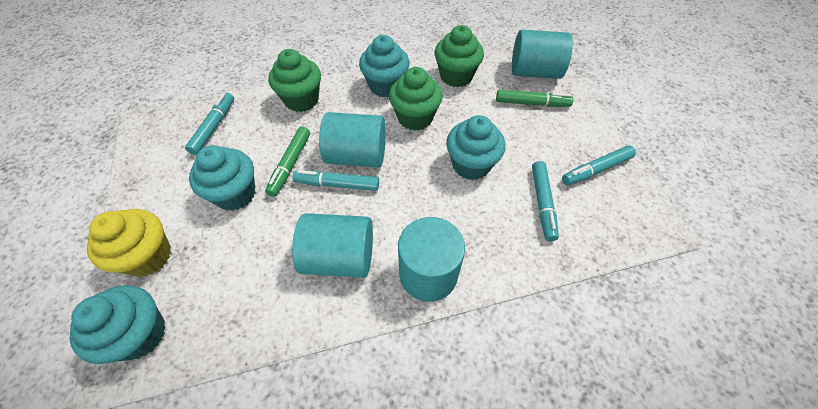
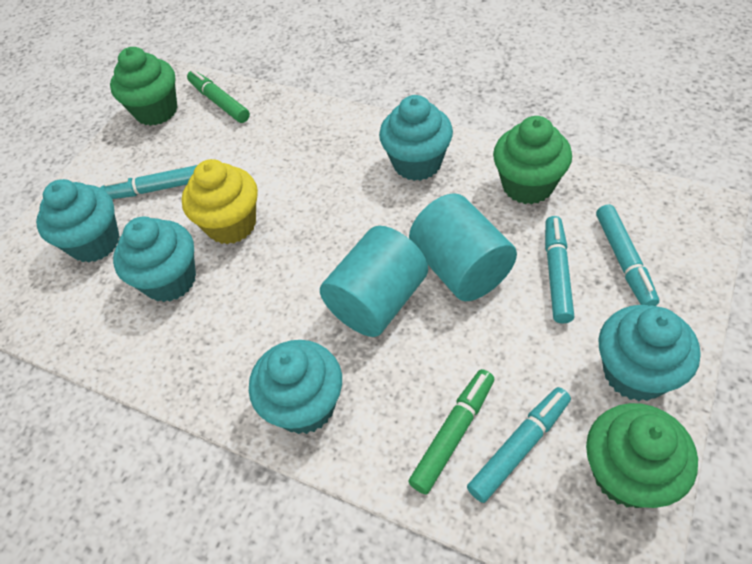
turquoise cupcake: [70,285,166,364] [189,145,255,211] [359,35,410,97] [446,115,505,180] = 4 -> [36,179,120,263] [113,216,196,302] [249,340,342,434] [379,95,453,181] [599,305,701,401] = 5
turquoise cylinder: [292,213,373,278] [319,112,386,167] [398,217,465,302] [512,30,573,79] = 4 -> [320,226,428,337] [409,193,517,301] = 2

